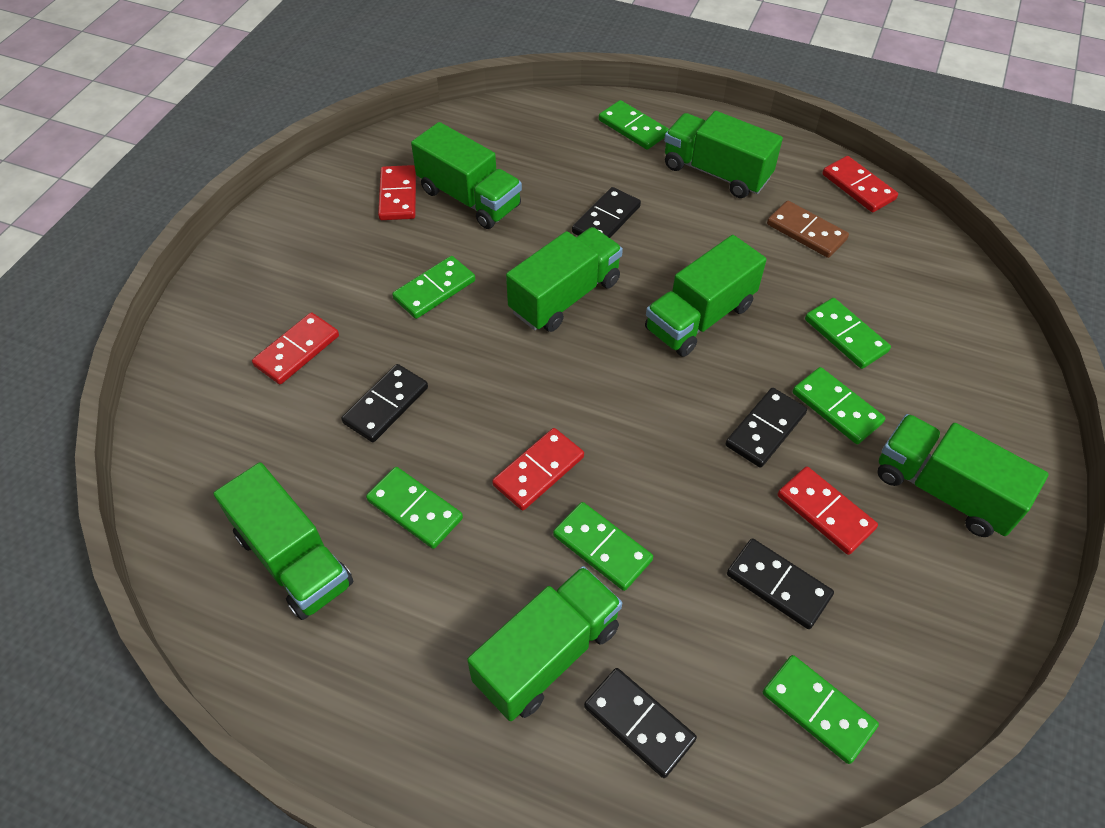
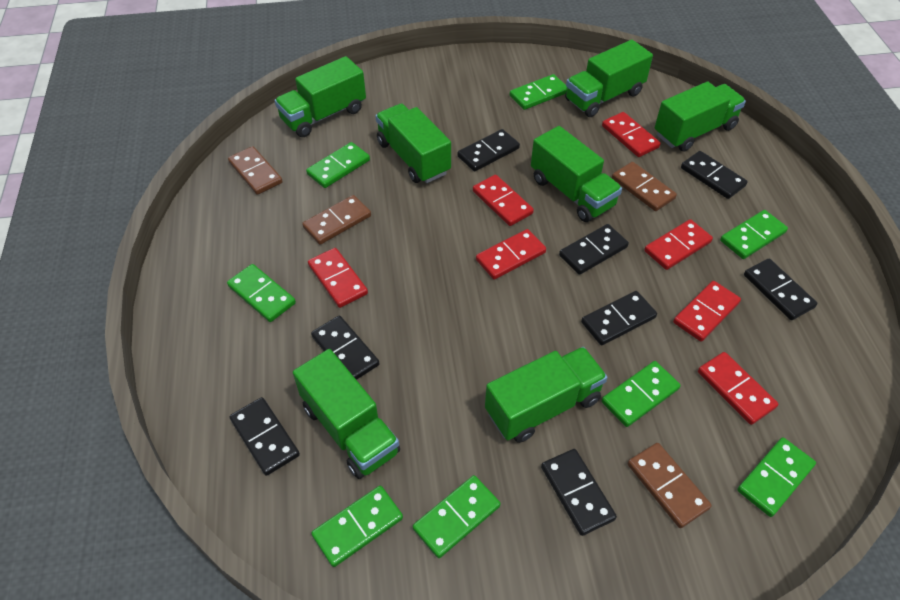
black domino: [341,364,428,442] [572,187,641,238] [584,668,697,778] [726,388,807,468] [727,538,834,629] = 5 -> [229,397,300,476] [311,316,379,380] [457,129,520,171] [541,449,617,536] [559,224,629,275] [581,291,657,345] [681,151,748,199] [744,259,817,320] = 8
brown domino: [767,201,849,258] = 1 -> [228,146,283,195] [302,195,371,245] [612,162,677,211] [628,443,712,528] = 4
green domino: [366,467,463,549] [392,256,475,319] [553,502,653,591] [599,100,669,150] [763,655,879,764] [793,367,885,444] [805,298,891,369] = 7 -> [227,264,296,322] [306,142,370,188] [311,486,403,567] [413,475,501,558] [510,74,567,110] [602,361,681,427] [720,210,788,259] [737,437,816,517] = 8
red domino: [252,312,339,384] [378,165,416,220] [492,428,584,511] [778,467,878,555] [822,156,898,212] = 5 -> [308,248,368,308] [473,175,534,226] [476,229,546,280] [602,112,661,157] [644,219,713,270] [673,281,741,342] [698,352,778,425] = 7

